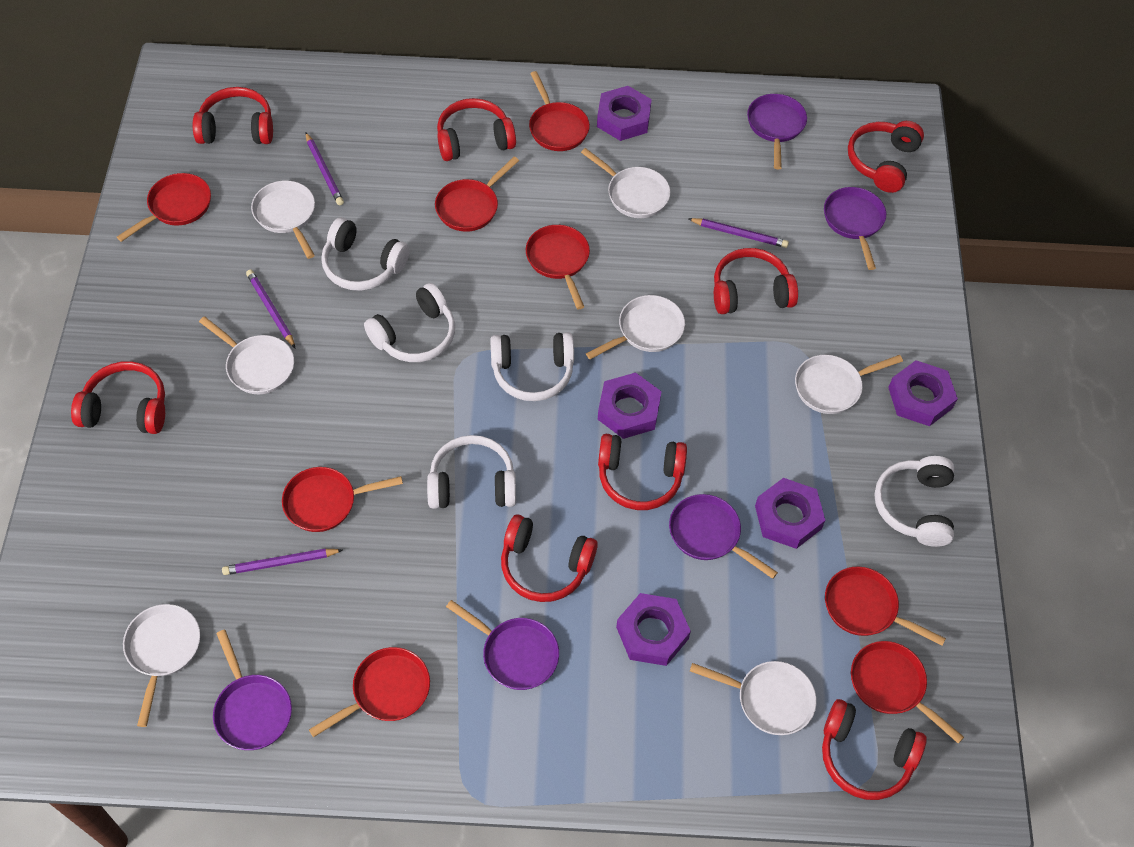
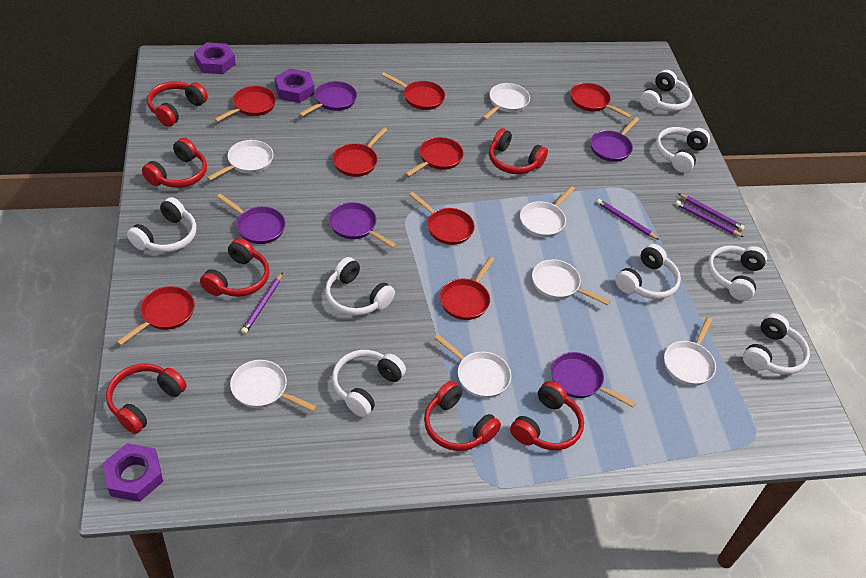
purple nut: [597,86,652,141] [597,373,662,439] [616,593,691,666] [755,478,825,549] [888,360,958,426] = 5 -> [103,443,163,502] [194,42,236,74] [275,68,315,103] = 3
red headphones: [71,361,165,434] [193,87,273,144] [437,98,516,161] [501,514,598,602] [598,434,687,510] [714,248,798,314] [822,699,927,800] [848,121,924,193] = 8 -> [106,364,187,434] [142,138,207,188] [147,81,208,127] [200,238,270,297] [424,381,501,451] [489,128,548,174] [510,381,584,450] = 7
white headphones: [321,217,410,291] [364,283,455,362] [427,435,516,509] [490,332,574,401] [874,456,954,547] = 5 -> [127,197,197,253] [325,257,395,316] [332,350,406,417] [615,244,681,299] [640,70,692,111] [656,127,710,173] [708,245,767,301] [743,313,810,375] = 8

